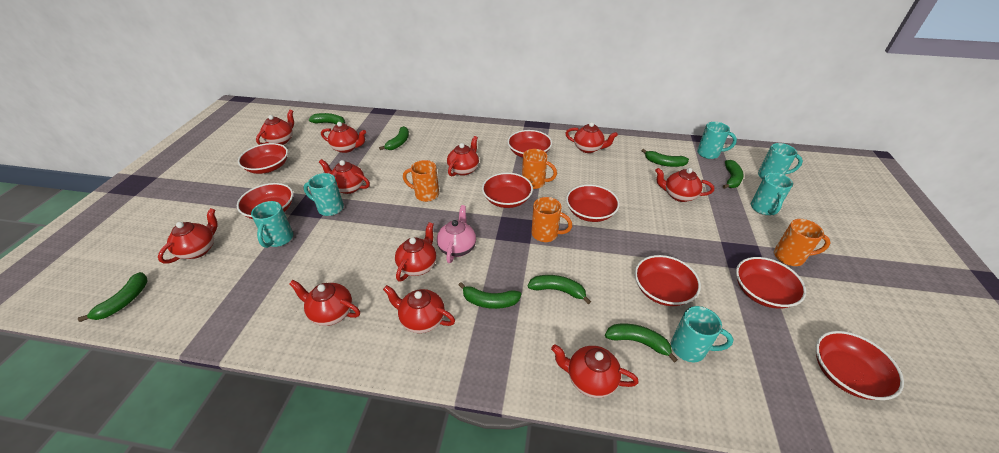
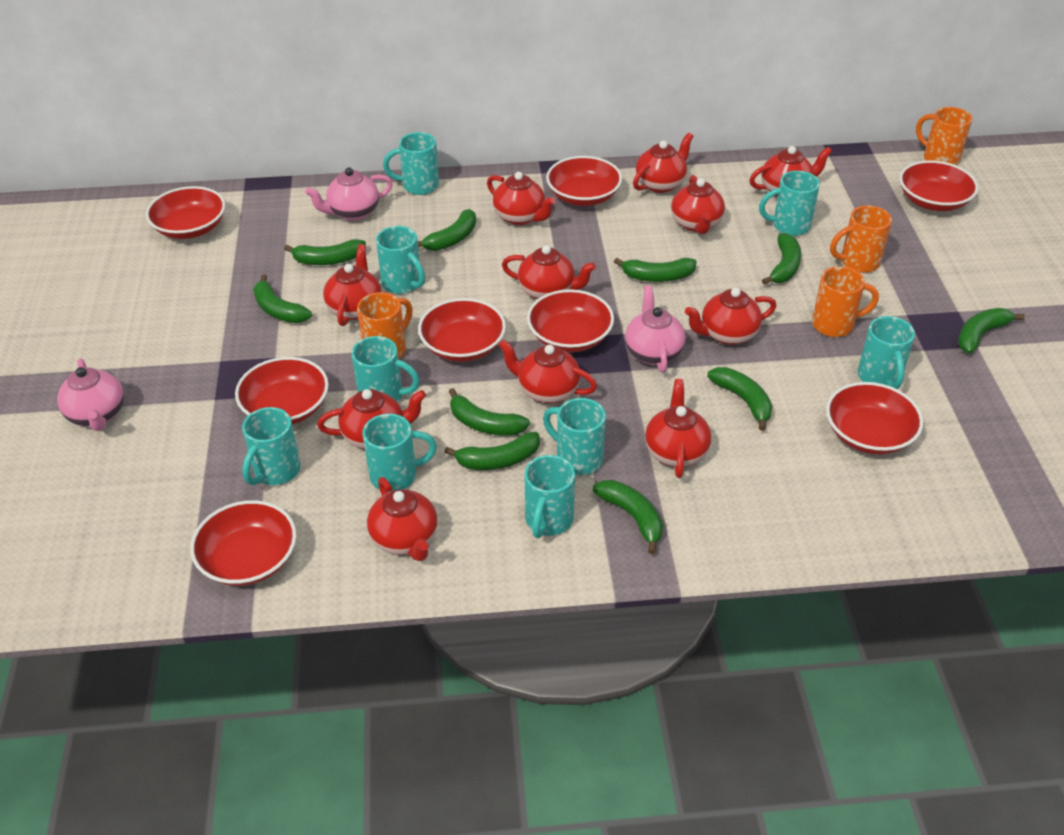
green banana: [78,272,148,322] [309,113,345,125] [379,126,409,150] [459,282,521,309] [528,275,591,304] [605,324,678,362] [641,149,689,167] [723,160,744,189] = 8 -> [253,275,312,323] [284,239,366,265] [417,209,476,251] [444,432,540,470] [449,388,530,436] [593,480,663,554] [614,258,697,282] [707,367,772,431] [762,233,801,285] [958,308,1025,354] = 10
pink teapot: [437,205,476,263] = 1 -> [57,358,124,431] [305,167,393,221] [625,285,686,372] = 3
turquoise mug: [251,201,293,248] [304,173,344,216] [671,306,733,362] [697,122,737,159] [751,173,793,215] [758,143,803,179] = 6 -> [242,407,301,485] [352,336,420,402] [363,413,437,492] [376,226,425,294] [383,132,439,195] [524,455,575,538] [543,398,606,476] [759,171,820,236] [858,316,915,389] = 9

